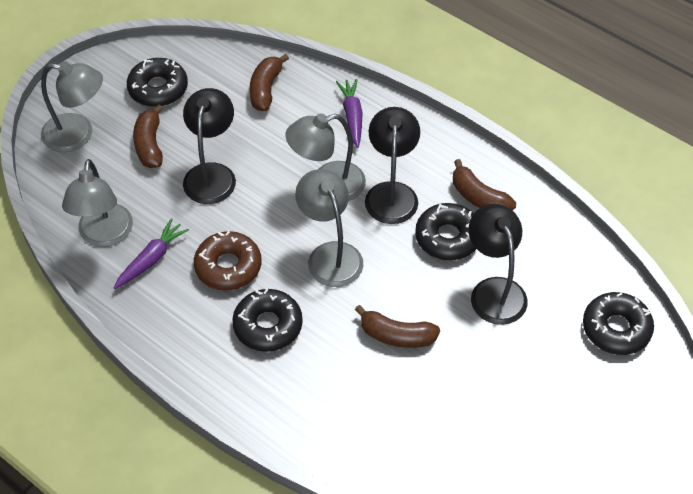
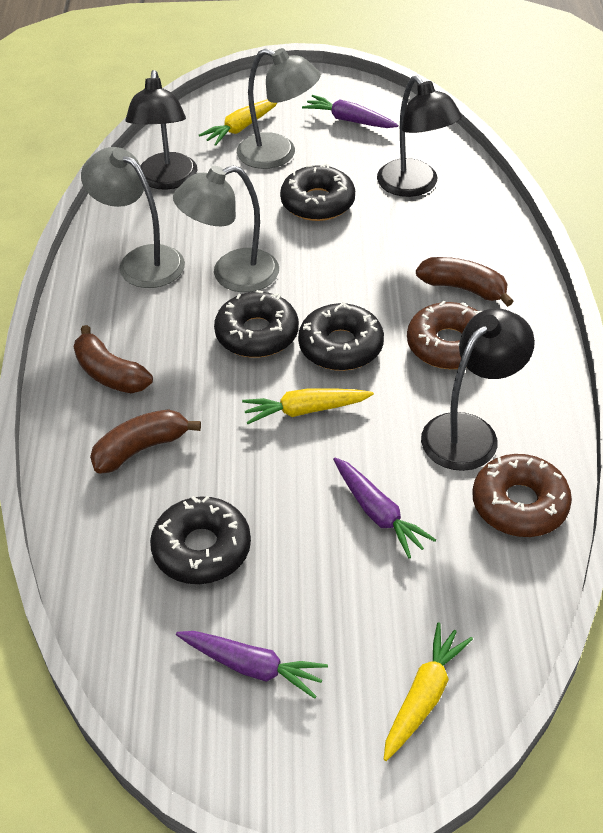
brown banana: [133,104,163,168] [250,54,289,111] [355,305,440,348] [453,159,516,211] = 4 -> [74,325,153,393] [90,409,201,474] [416,257,513,307] = 3
brown donut: [194,231,261,290] = 1 -> [407,301,482,369] [472,454,572,537] = 2
grey lamp: [41,61,103,152] [62,159,133,247] [285,114,366,201] [295,169,363,287] = 4 -> [81,147,185,288] [173,165,279,292] [237,48,321,169] = 3
purple carrot: [114,218,189,289] [336,79,363,148] = 2 -> [176,631,328,699] [302,95,398,128] [333,457,436,558] = 3
yellow carrot: none = 0 -> [199,99,277,146] [242,388,374,424] [384,622,473,761] = 3

